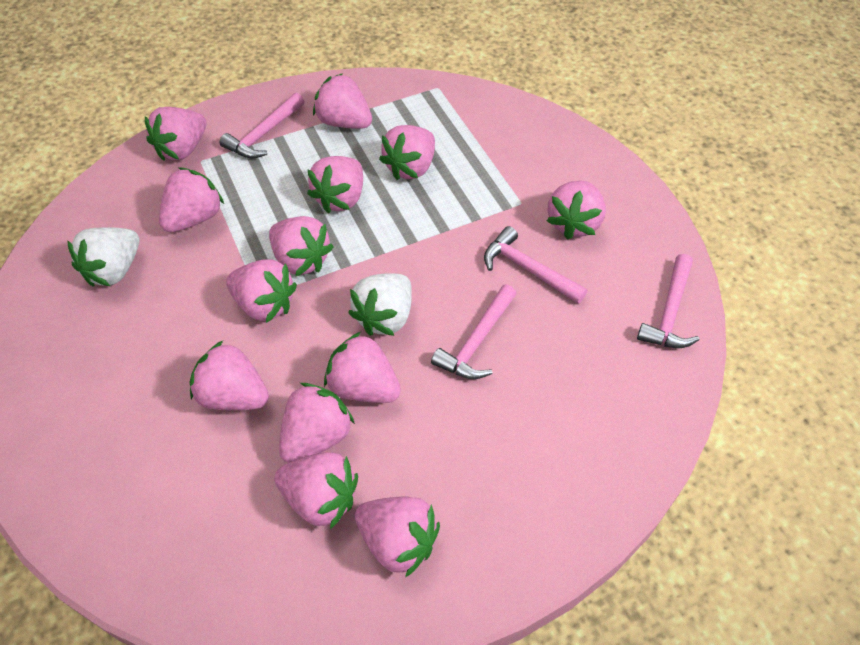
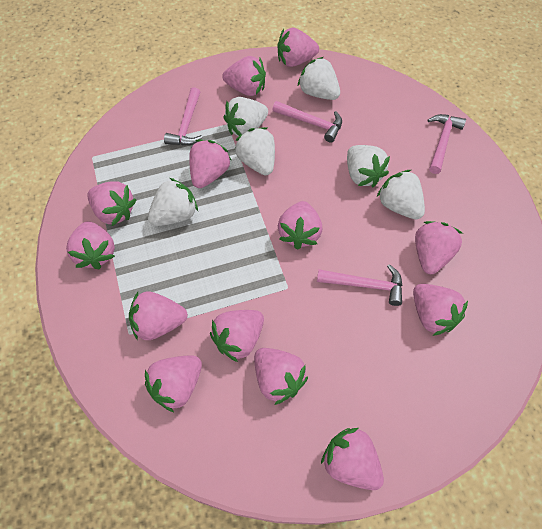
white strawberry: [67,227,139,287] [348,273,412,336] = 2 -> [148,178,198,226] [223,97,268,136] [235,127,275,175] [298,57,340,100] [347,145,390,187] [377,170,425,219] = 6

